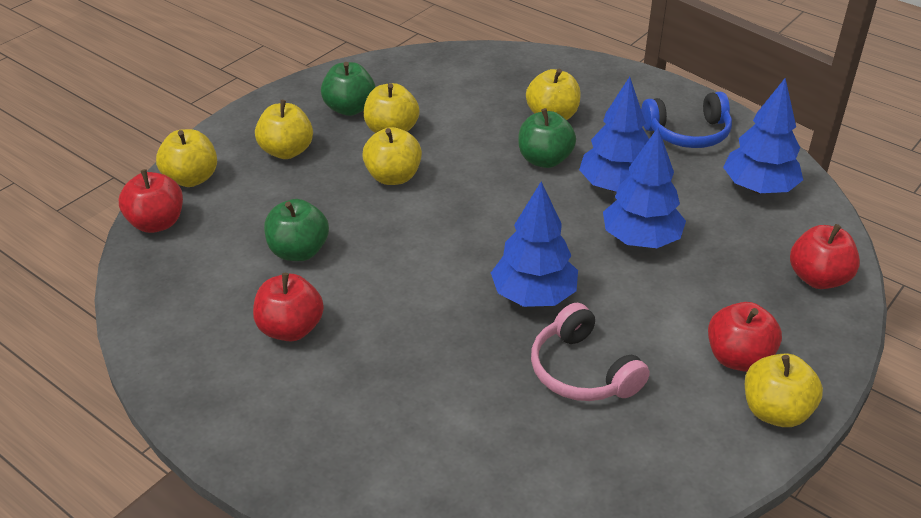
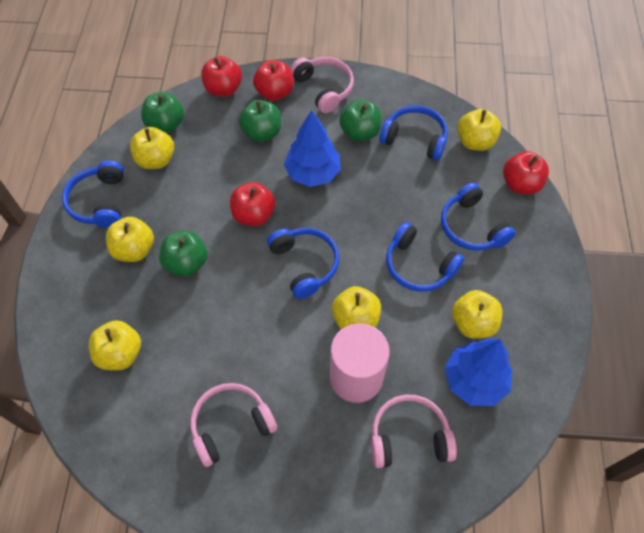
blue headphones: [641,92,732,148] = 1 -> [62,160,124,228] [267,228,339,299] [379,105,448,161] [386,222,464,292] [441,183,516,251] = 5
blue tree: [491,181,578,307] [579,77,649,192] [603,128,686,248] [723,78,803,194] = 4 -> [284,110,341,187] [445,339,512,406] = 2
green apple: [264,199,329,261] [321,62,375,116] [518,108,576,168] = 3 -> [141,92,184,133] [159,231,208,277] [239,100,281,142] [339,99,381,141] = 4
pink cylinder: none = 0 -> [330,323,390,403] = 1
pink headphones: [531,303,650,401] = 1 -> [190,383,277,467] [290,57,354,113] [371,394,457,468] = 3

